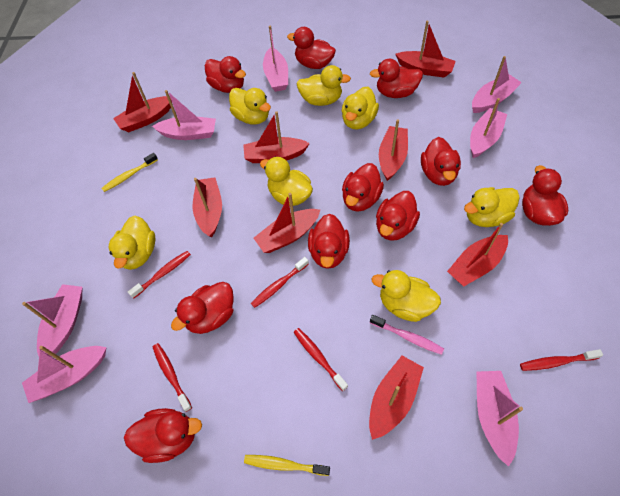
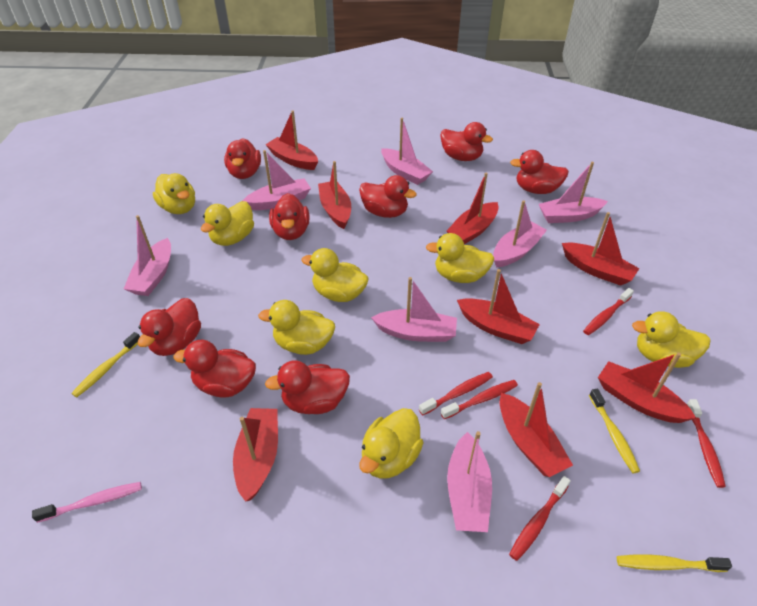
red duck: [124,408,202,463] [171,282,234,334] [205,56,246,93] [287,27,336,69] [308,214,350,269] [342,163,384,212] [370,59,423,98] [376,191,420,241] [421,137,461,186] [522,165,568,226] = 10 -> [138,298,201,356] [174,340,256,398] [224,138,261,179] [265,360,350,414] [269,193,310,240] [359,175,417,218] [440,122,493,161] [510,150,569,194] = 8
yellow toothbrush: [102,153,158,192] [244,455,330,476] = 2 -> [71,332,140,397] [589,389,640,473] [617,554,732,572] = 3

